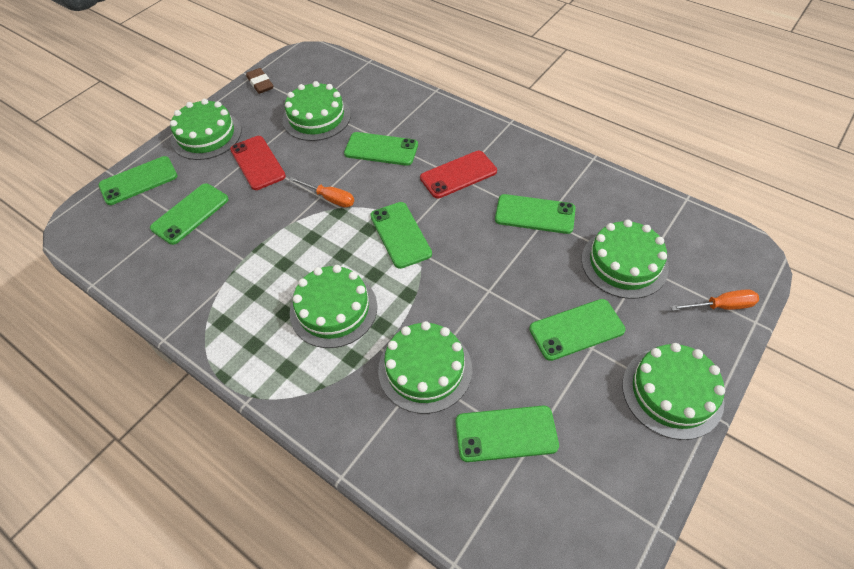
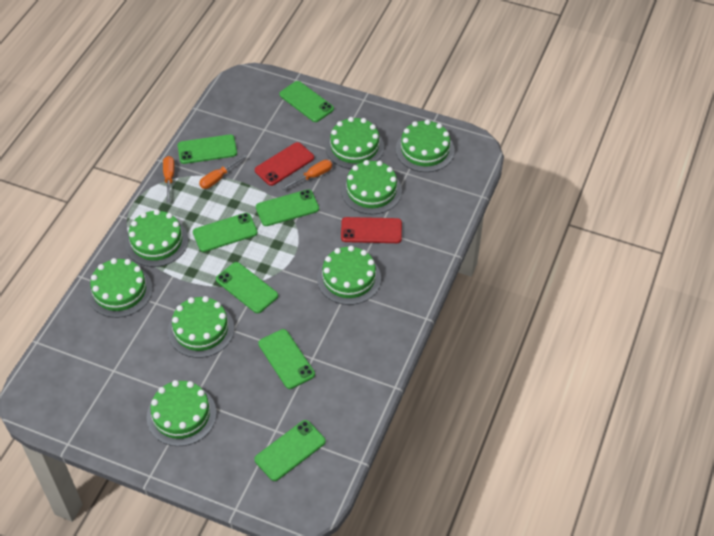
brown eraser: [246,68,273,94] = 1 -> none = 0
green cake: [170,99,241,160] [282,81,351,141] [290,265,377,348] [378,321,472,414] [582,220,669,299] [622,343,725,440] = 6 -> [87,258,153,318] [125,209,188,267] [147,380,217,446] [168,296,234,358] [317,246,381,305] [325,117,384,169] [341,160,402,214] [396,119,455,172] = 8
orange screwdriver: [289,177,354,207] [670,289,759,311] = 2 -> [163,156,175,203] [199,154,247,189] [282,160,332,190] = 3

